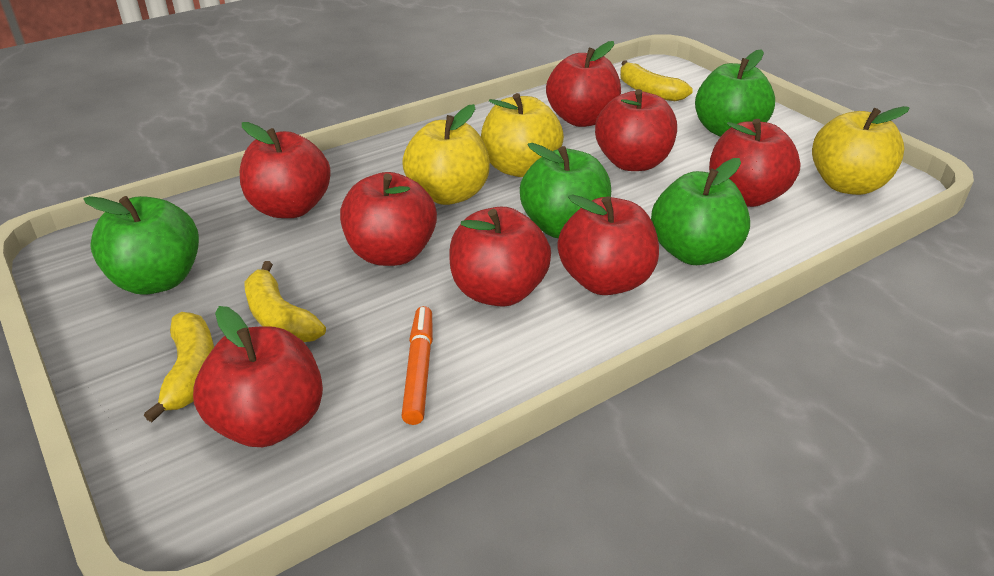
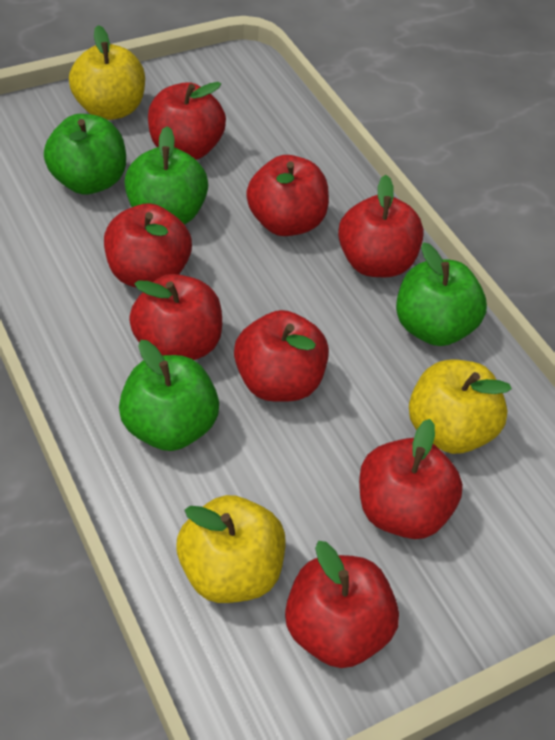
orange marker: [401,306,433,425] = 1 -> none = 0
yellow banana: [144,312,214,422] [245,261,326,342] [620,60,693,101] = 3 -> none = 0

